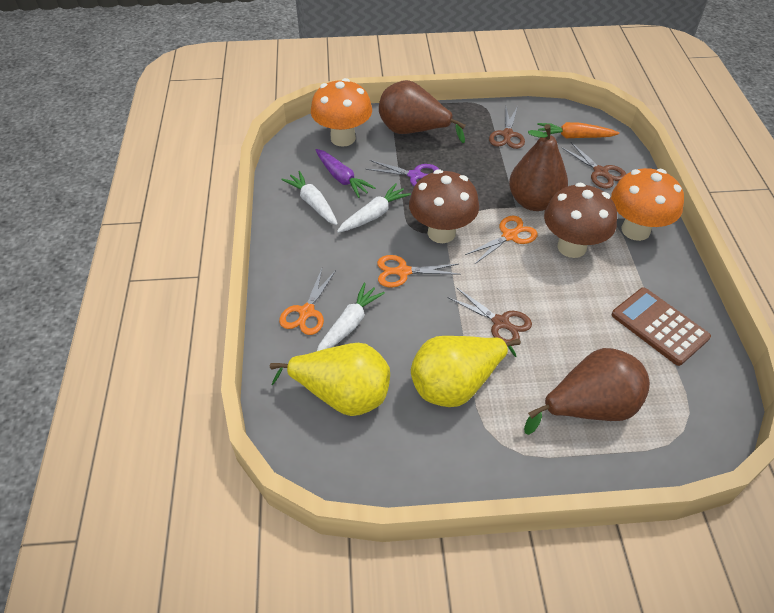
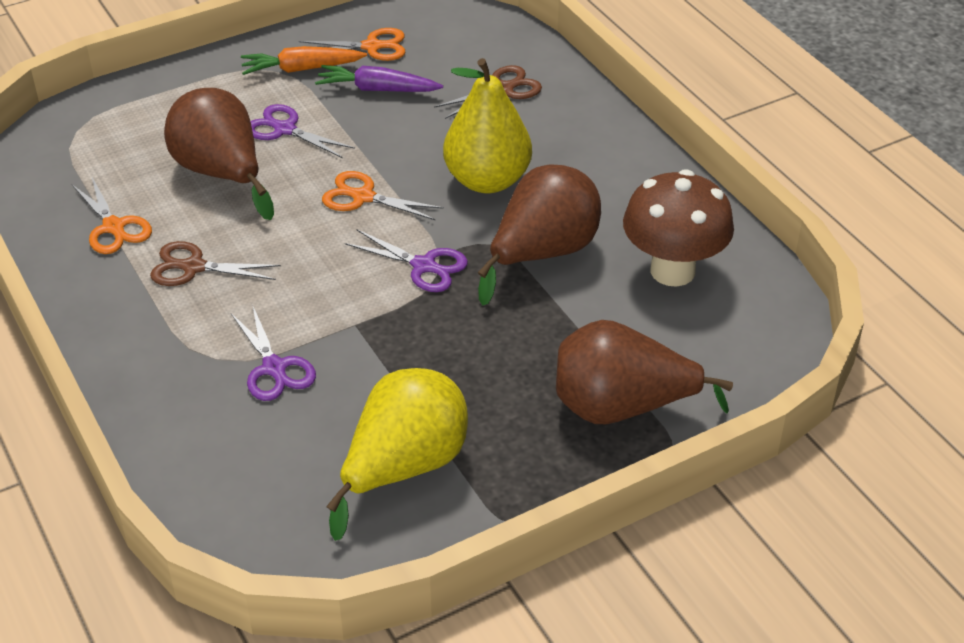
brown calculator: [612,287,711,366] = 1 -> none = 0
brown mushroom: [409,170,479,243] [544,183,617,258] = 2 -> [623,169,734,287] = 1
brown scissors: [447,287,532,346] [489,106,525,149] [561,142,626,189] = 3 -> [150,241,281,286] [434,65,542,119] = 2
orange mushroom: [311,78,372,147] [611,168,684,241] = 2 -> none = 0
purple scissors: [365,160,440,187] = 1 -> [231,304,316,401] [250,104,355,158] [345,229,468,292] = 3
white carrot: [281,171,338,225] [317,283,385,351] [337,183,411,233] = 3 -> none = 0

